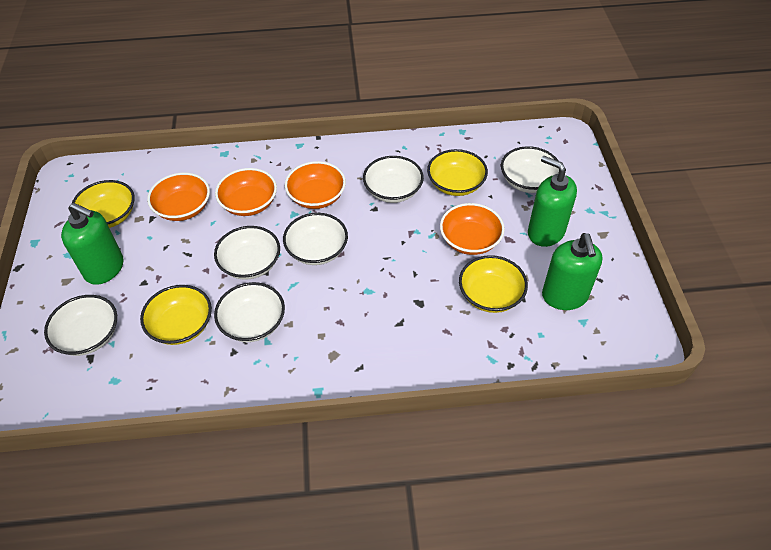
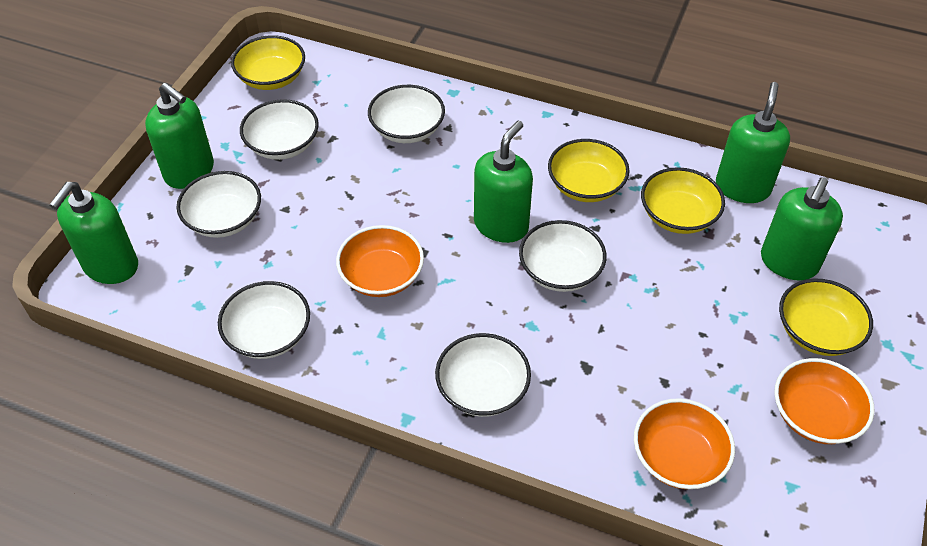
green soap dispenser: [61,203,123,285] [528,156,577,247] [542,233,603,310] = 3 -> [49,182,138,284] [145,83,214,189] [474,121,533,243] [716,82,790,203] [761,177,843,281] = 5
orange bowl: [147,173,210,221] [215,168,277,216] [285,161,346,209] [440,203,505,255] = 4 -> [336,225,424,297] [634,398,735,489] [774,358,874,444] = 3

